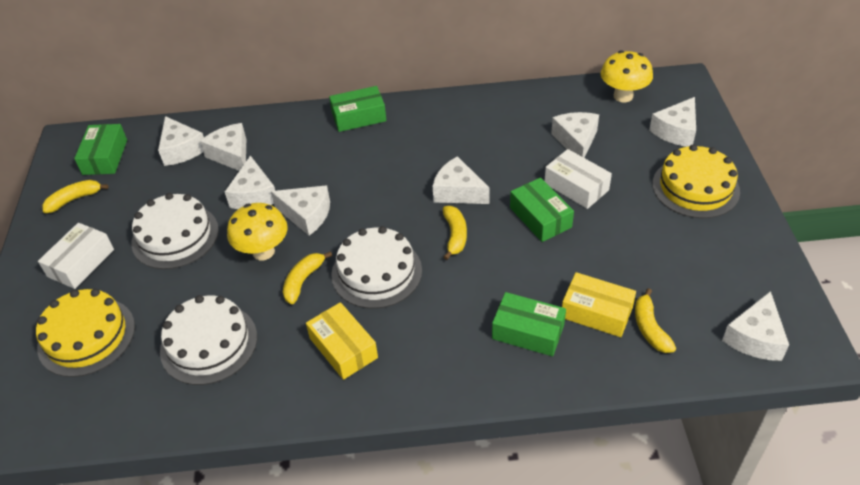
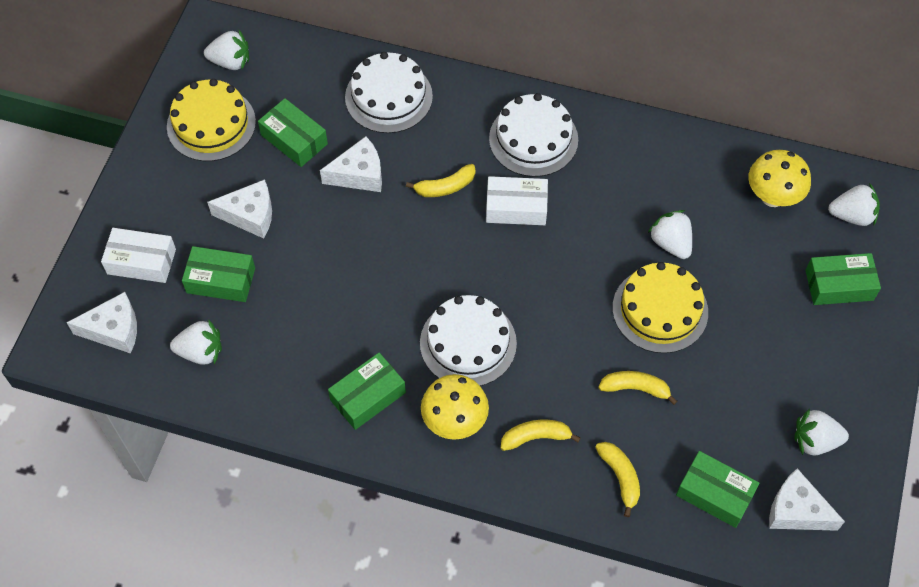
green box: [74,124,127,175] [329,86,386,132] [492,292,566,356] [510,178,574,242] = 4 -> [182,246,255,302] [258,98,328,167] [328,353,406,430] [676,451,760,528] [805,253,881,305] = 5
white cheese: [158,116,204,166] [200,123,246,171] [225,155,275,209] [271,185,330,236] [433,156,489,204] [551,112,599,158] [649,97,696,147] [722,291,789,361] = 8 -> [66,292,137,354] [207,179,272,239] [320,136,382,192] [769,468,845,531] = 4
white strawberry: none = 0 -> [170,319,222,365] [204,30,249,70] [648,210,692,259] [794,408,849,455] [828,183,880,226] = 5
yellow box: [306,302,378,380] [562,272,636,337] = 2 -> none = 0

